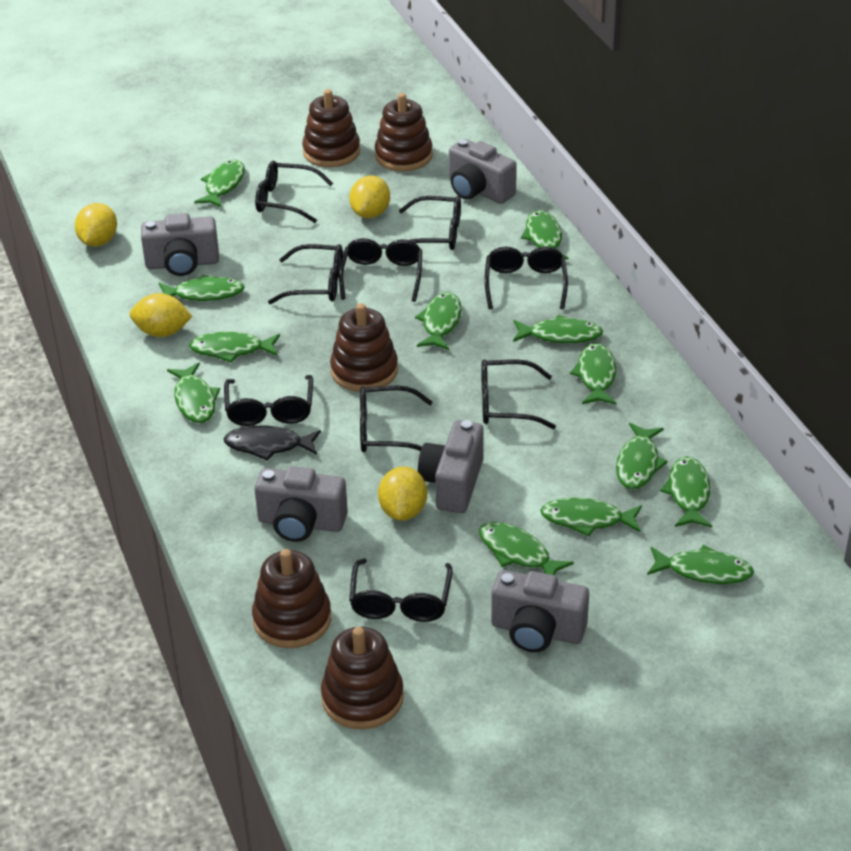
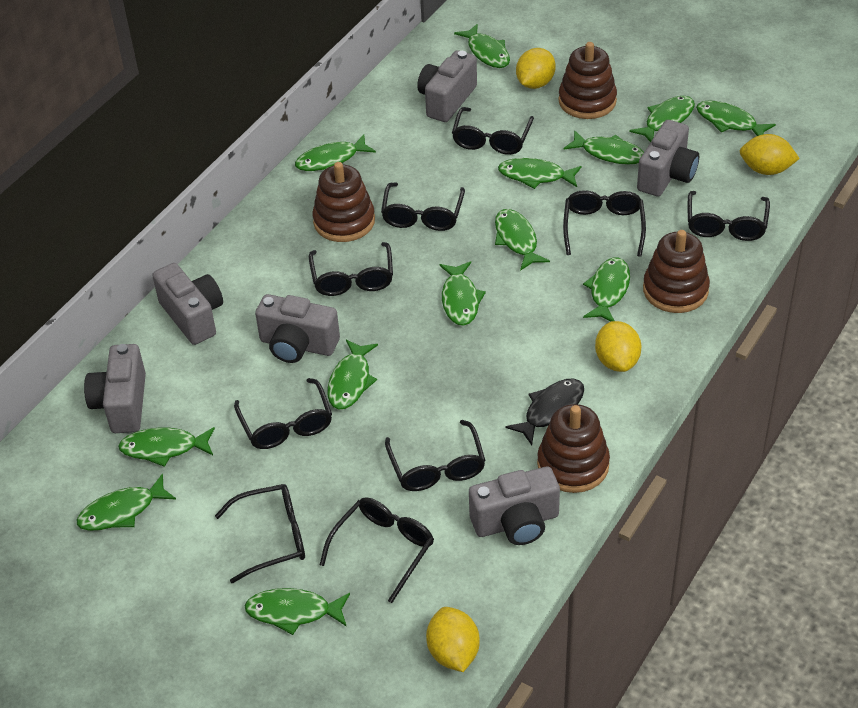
brown stacking toy: [252,549,331,648] [302,89,360,167] [321,627,404,729] [330,303,398,392] [375,93,433,171] = 5 -> [312,162,375,242] [537,404,610,493] [558,42,617,119] [643,230,710,313] = 4
grey camera: [141,213,219,276] [254,466,348,542] [418,420,484,513] [449,139,517,204] [491,570,589,652] = 5 -> [84,344,146,433] [152,263,223,345] [255,294,340,363] [417,50,477,122] [469,466,560,545] [637,120,699,196] = 6

